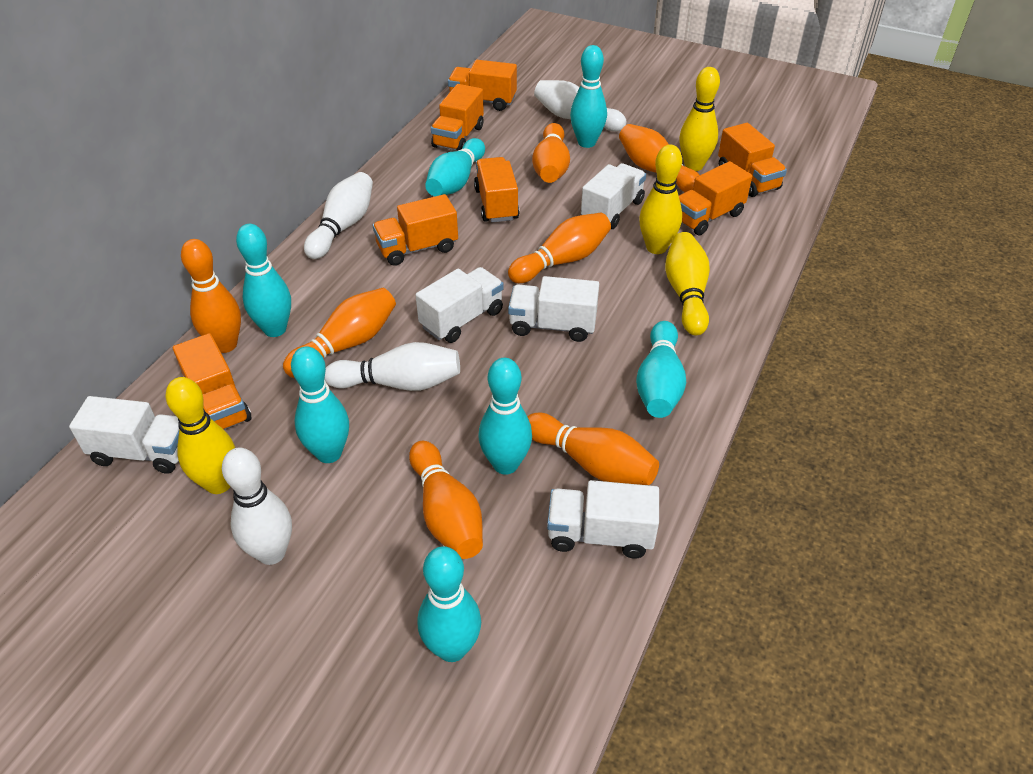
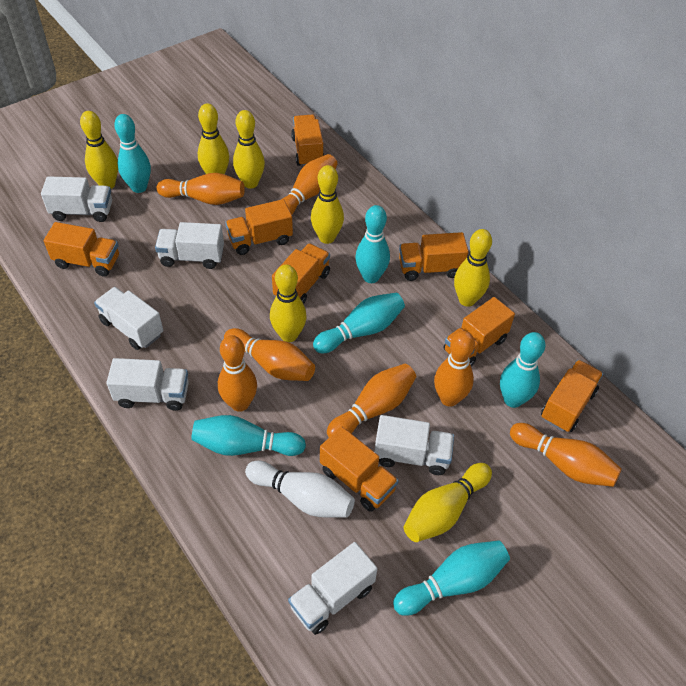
orange truck: [173,333,251,430] [373,194,458,266] [431,84,484,151] [448,60,517,111] [474,157,519,222] [679,161,752,235] [718,123,787,197] = 7 -> [44,222,119,277] [225,199,293,255] [272,243,330,304] [291,114,324,167] [320,427,399,512] [399,232,469,281] [444,297,515,366] [541,360,603,432] = 8
turquoise bowling pin: [236,224,291,337] [291,346,349,463] [418,546,481,662] [425,138,485,196] [478,358,532,475] [570,45,607,148] [636,321,686,418] = 7 -> [114,114,151,193] [191,415,306,456] [313,292,405,353] [355,205,390,283] [393,540,510,616] [500,332,545,408] = 6
white bowling pin: [222,448,292,565] [304,172,373,259] [325,342,460,391] [534,80,626,132] = 4 -> [245,461,355,518] = 1
white truck: [69,396,179,474] [416,267,504,343] [508,276,599,342] [547,480,659,558] [581,163,646,229] = 5 -> [41,176,112,222] [94,287,163,350] [106,358,189,411] [155,222,224,269] [288,542,378,635] [374,415,454,475] = 6
yellow bowling pin: [166,377,235,494] [639,145,682,254] [665,232,710,335] [679,67,720,171] = 4 -> [80,111,118,189] [198,103,229,174] [233,110,265,189] [270,265,307,342] [311,165,344,244] [404,463,492,542] [454,229,492,307] = 7

